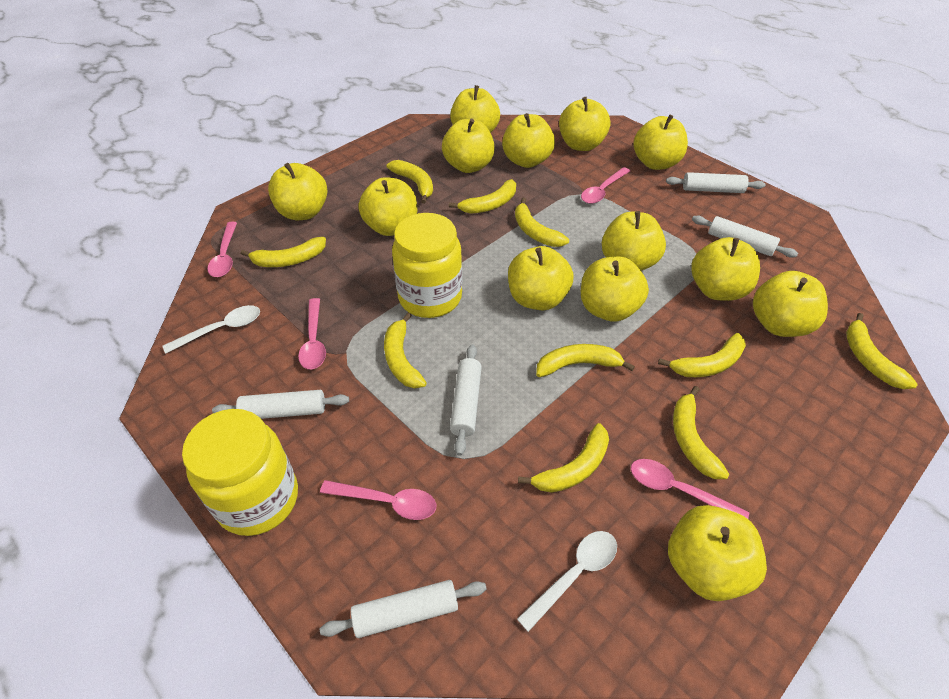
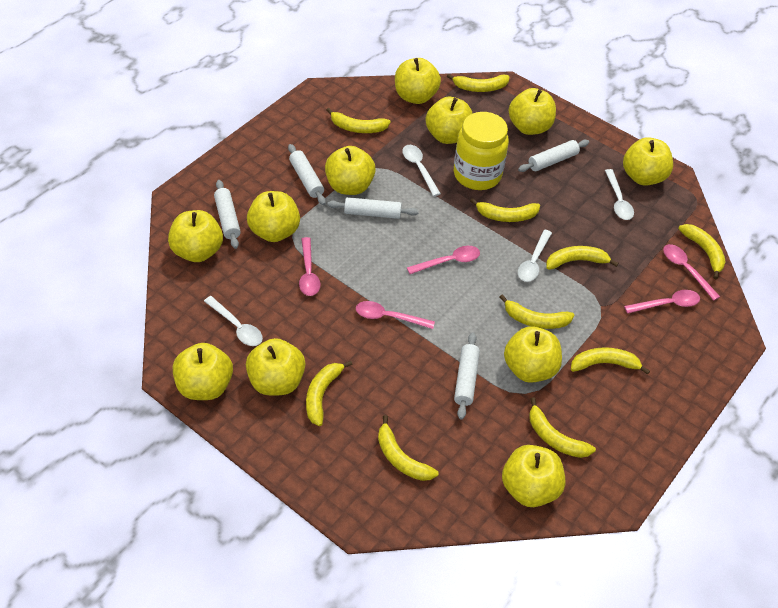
white spoon: [163,305,260,354] [517,531,617,632] = 2 -> [204,296,263,346] [402,145,441,196] [518,230,552,282] [605,169,634,220] = 4
yellow apple: [268,163,327,220] [358,177,417,236] [442,119,495,173] [450,85,500,133] [502,113,555,168] [508,246,573,310] [559,97,610,151] [581,257,649,322] [602,211,666,271] [633,114,688,170] [668,505,767,601] [691,237,760,301] [753,271,828,337] = 13 -> [168,210,223,262] [173,343,233,400] [246,338,305,396] [247,191,300,242] [325,146,376,195] [395,58,441,104] [425,97,473,144] [502,445,565,507] [504,326,562,383] [509,88,556,135] [623,137,673,186] = 11
yellow jar: [182,409,298,536] [392,213,462,318] = 2 -> [454,112,509,190] = 1

